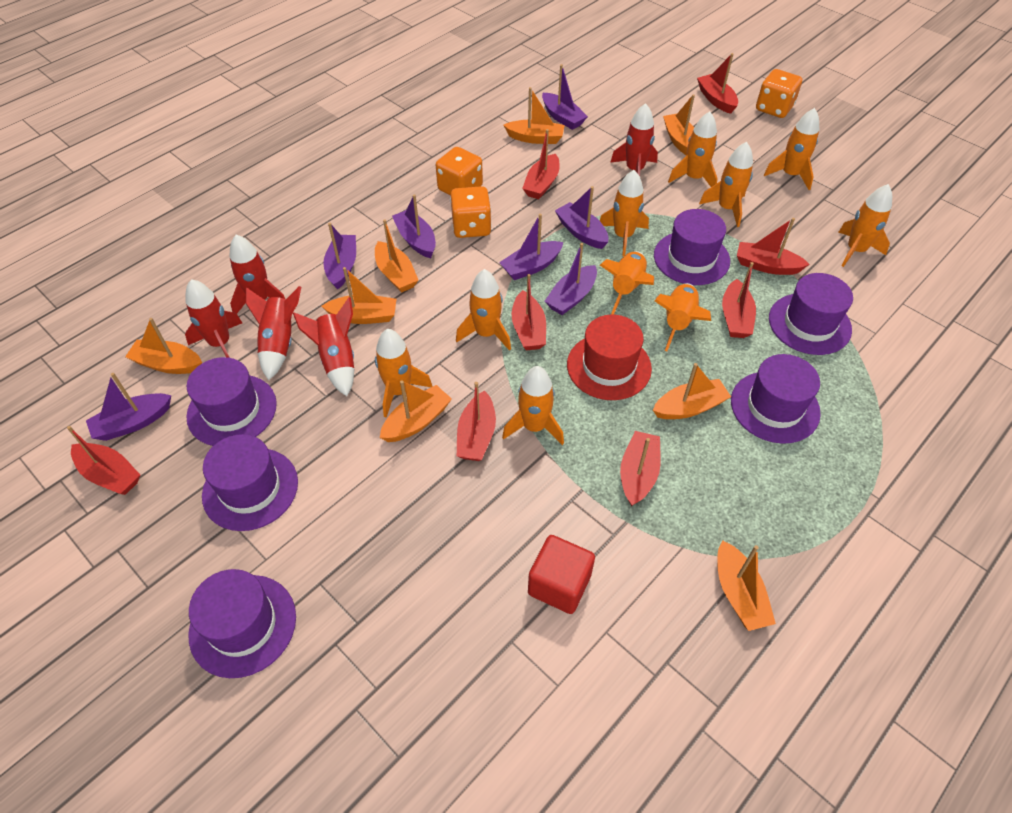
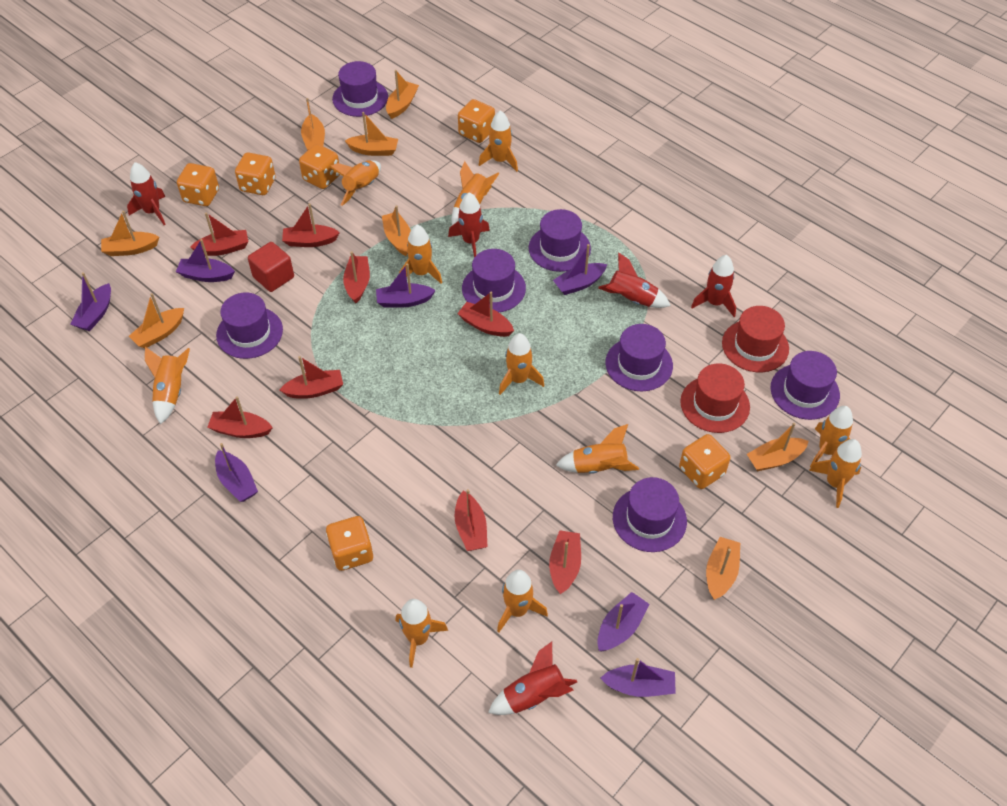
orange dice: [436,147,483,196] [450,186,492,238] [756,69,802,118] = 3 -> [177,163,219,206] [235,152,276,195] [299,144,340,189] [326,516,373,571] [458,99,495,143] [679,434,730,489] = 6
orange rocket: [375,329,432,418] [456,269,511,351] [502,366,564,445] [600,170,649,257] [600,251,654,315] [655,283,711,351] [668,111,718,187] [699,142,753,227] [764,108,819,190] [838,184,892,267] = 10 -> [145,347,190,425] [330,160,381,206] [396,599,448,668] [399,224,442,284] [452,161,499,225] [479,110,518,172] [497,570,548,632] [499,333,544,395] [556,424,639,474] [809,439,862,508] [810,406,853,467] = 11
purple hat: [186,357,277,446] [189,569,296,678] [202,434,298,531] [654,209,730,285] [731,354,821,444] [769,273,853,355] = 6 -> [216,293,283,359] [332,61,388,117] [462,249,526,312] [529,209,591,272] [605,324,673,391] [613,477,687,552] [770,351,840,420] = 7
red hat: [567,314,652,400] = 1 -> [680,363,750,433] [722,306,789,372] = 2

